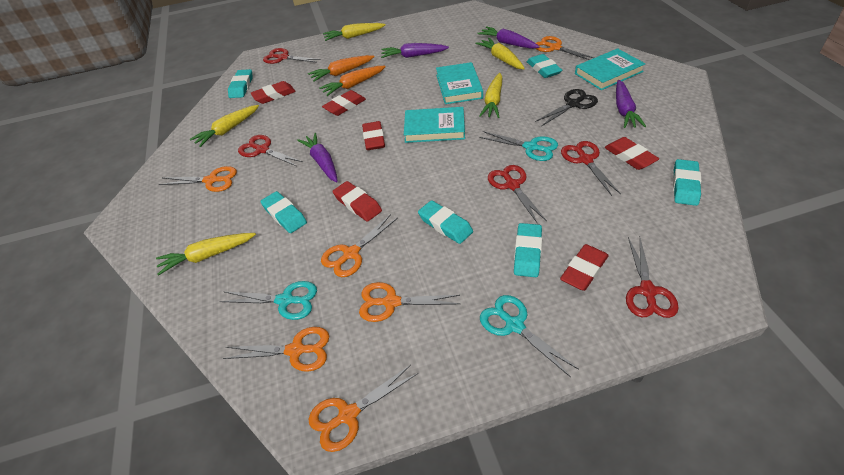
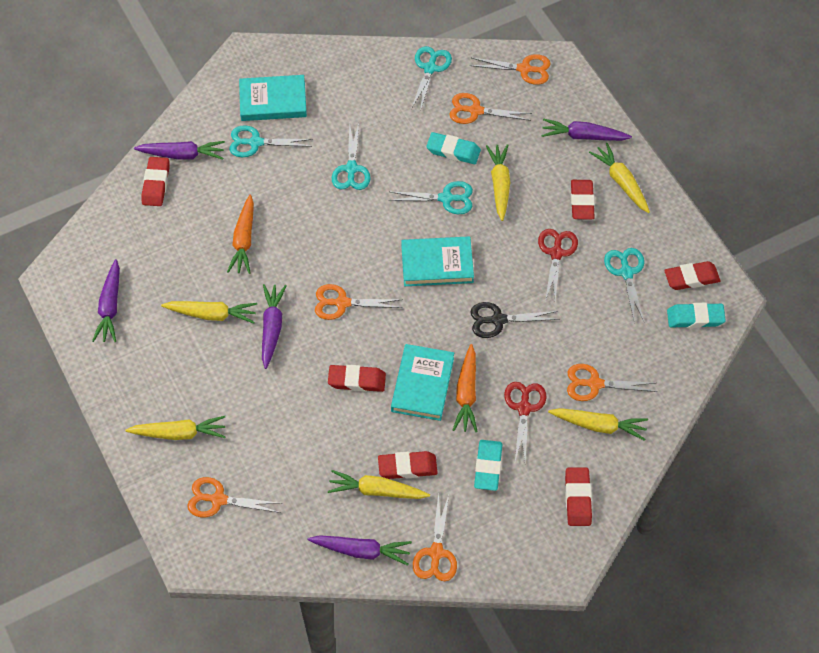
purple carrot: [297,133,338,182] [381,43,449,58] [477,26,540,49] [616,80,646,128] = 4 -> [92,259,120,342] [134,141,225,160] [262,284,287,369] [308,535,412,566] [541,118,632,141] = 5
red scissors: [238,135,303,166] [263,48,321,64] [488,165,547,224] [561,141,621,196] [626,237,679,318] = 5 -> [504,382,546,461] [538,229,578,301] = 2
turquoise eraser: [228,69,253,98] [260,191,307,233] [418,200,473,244] [514,223,542,277] [527,54,562,78] [673,159,701,206] = 6 -> [426,132,481,164] [474,440,503,491] [667,303,726,328] = 3
turquoise scissors: [220,281,317,320] [479,131,558,161] [480,295,579,377] = 3 -> [229,125,313,157] [332,123,371,190] [388,181,473,214] [411,46,452,111] [604,248,644,323] = 5
yellow carrot: [156,233,256,276] [190,105,259,147] [323,23,386,41] [475,38,525,69] [479,73,502,118] = 5 -> [125,416,226,440] [161,301,257,324] [328,470,430,499] [486,144,510,221] [548,408,648,441] [589,143,650,213] = 6

